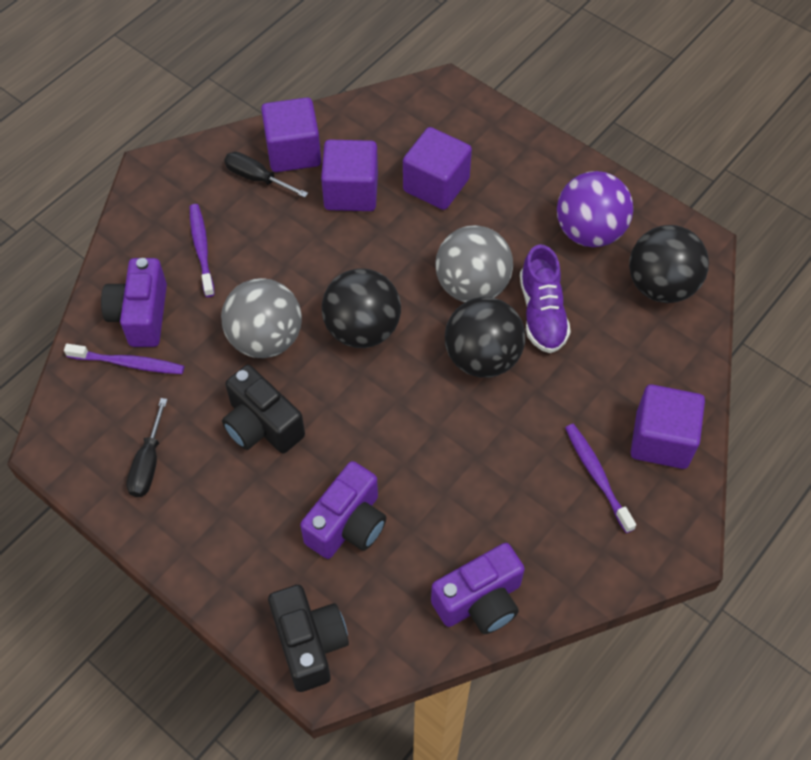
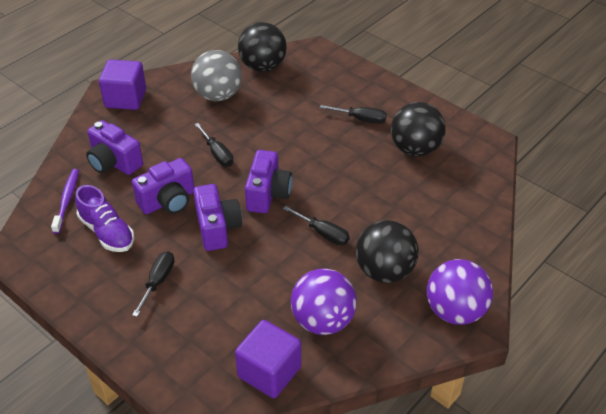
black camera: [222,365,305,453] [268,585,349,692] = 2 -> none = 0
black screwdriver: [126,398,168,497] [224,152,308,198] = 2 -> [132,251,174,317] [194,123,234,167] [283,206,350,245] [320,105,387,124] = 4
grey ball: [221,278,302,358] [435,225,513,302] = 2 -> [191,50,242,101] = 1
purple ball: [557,171,633,247] = 1 -> [291,268,357,335] [427,259,493,325] = 2
purple camera: [101,258,167,347] [300,461,386,559] [431,543,525,634] = 3 -> [86,120,143,175] [132,158,194,214] [193,184,242,251] [245,150,292,213] = 4
purple cube: [261,97,321,172] [321,140,378,211] [403,127,472,210] [631,384,705,469] = 4 -> [99,60,146,110] [235,320,301,398] = 2
purple toothbrush: [64,344,184,374] [190,204,215,297] [565,424,636,533] = 3 -> [51,169,79,234] = 1

